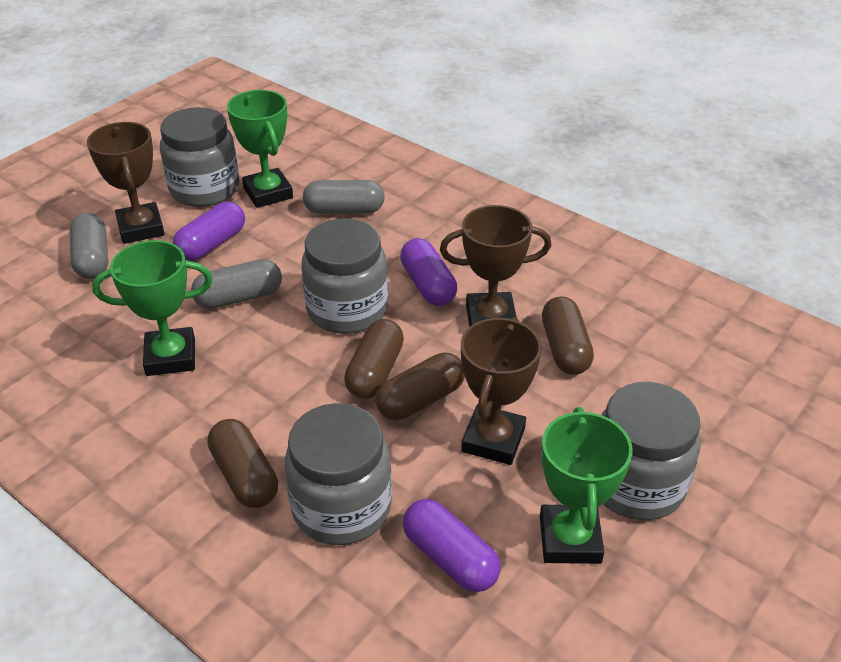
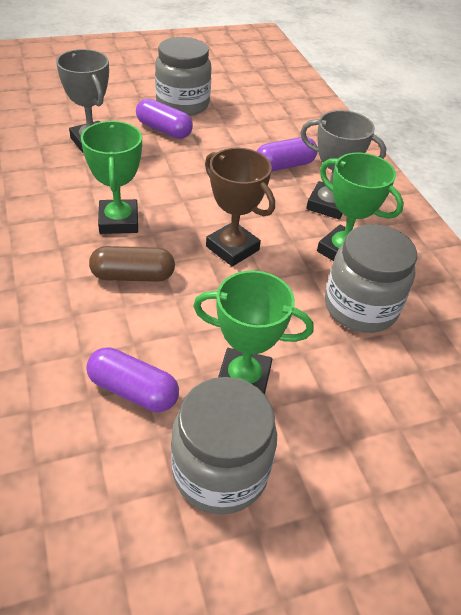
brown capsule: [207,419,278,508] [344,319,404,399] [375,352,465,420] [542,296,594,375] = 4 -> [89,246,175,282] = 1
brown trophy: [87,122,165,244] [440,205,551,327] [461,317,542,465] = 3 -> [205,148,275,266] = 1
grey capsule: [70,213,108,279] [191,259,282,309] [303,180,385,214] = 3 -> none = 0
grey jar: [160,107,240,207] [285,403,392,545] [301,218,388,334] [602,382,701,520] = 4 -> [155,37,212,116] [171,377,277,514] [325,224,417,333] = 3
grey trophy: none = 0 -> [56,49,109,154] [300,110,387,220] = 2

